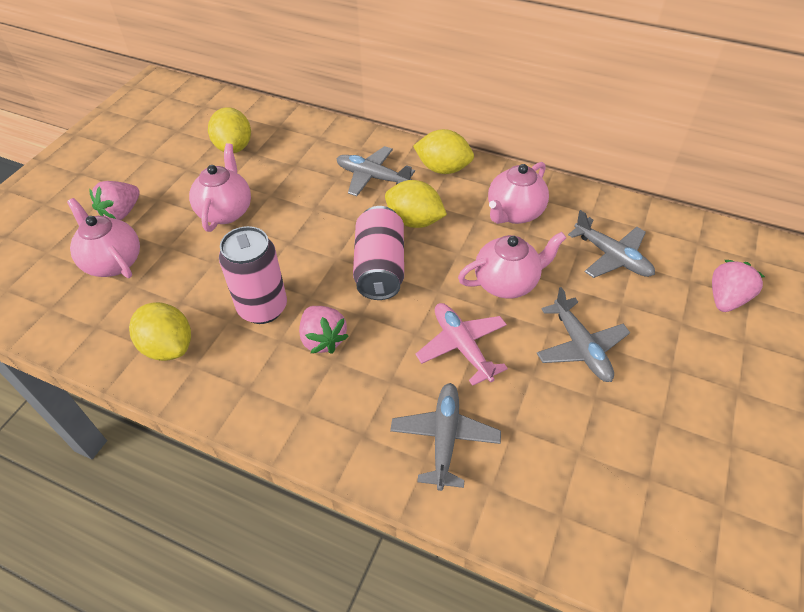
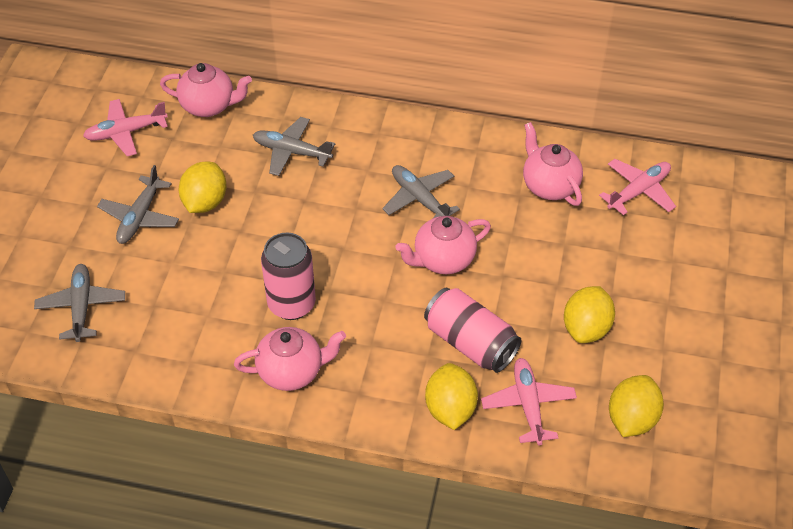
pink plane: [415,303,508,386] = 1 -> [83,99,168,156] [481,358,577,446] [599,159,676,215] = 3
pink strawberry: [89,181,140,220] [299,306,349,354] [712,260,765,312] = 3 -> none = 0

